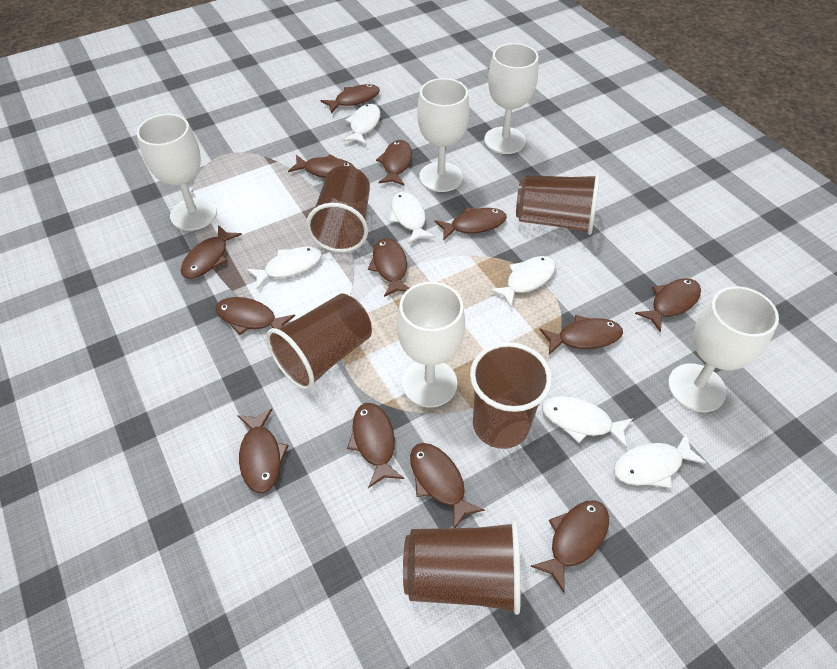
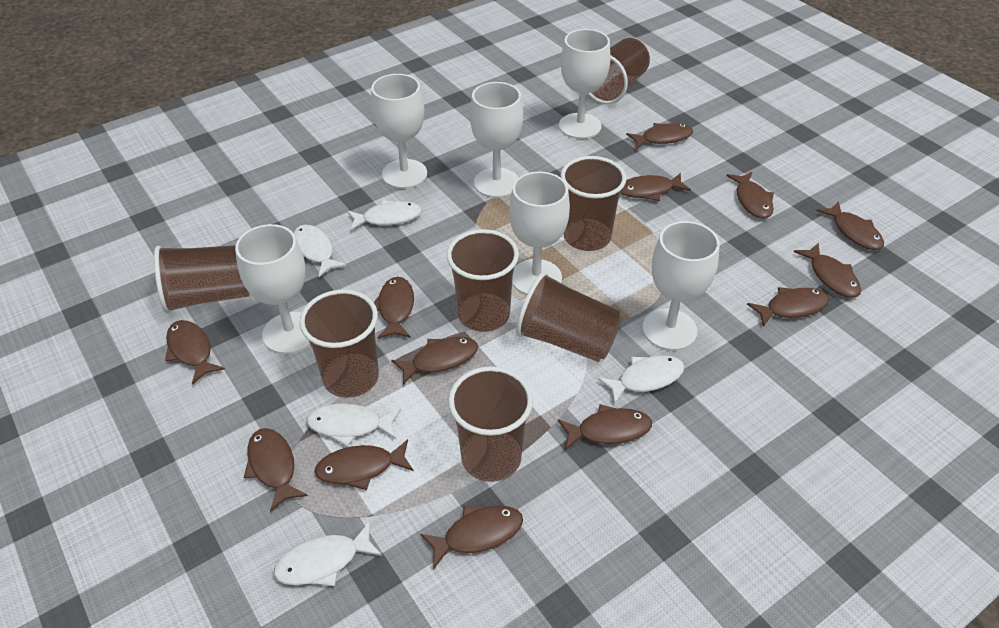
brown cup: [266,294,372,390] [306,166,370,253] [403,521,521,615] [470,342,552,449] [516,174,600,235] = 5 -> [154,245,250,314] [299,290,379,398] [447,229,519,332] [448,366,533,482] [516,272,622,362] [561,156,626,251] [587,38,650,104] = 7
white fish: [246,247,322,289] [343,104,380,145] [389,192,435,244] [489,256,556,307] [542,396,633,449] [613,433,706,488] = 6 -> [274,521,382,586] [294,225,347,277] [307,403,401,447] [347,200,422,231] [598,355,685,405] = 5
white goblet: [137,114,217,231] [397,282,465,408] [417,78,469,192] [484,43,539,154] [668,286,779,412] = 5 -> [235,224,310,354] [371,74,427,189] [470,82,523,198] [509,171,570,295] [559,29,610,139] [642,221,720,351] = 6

